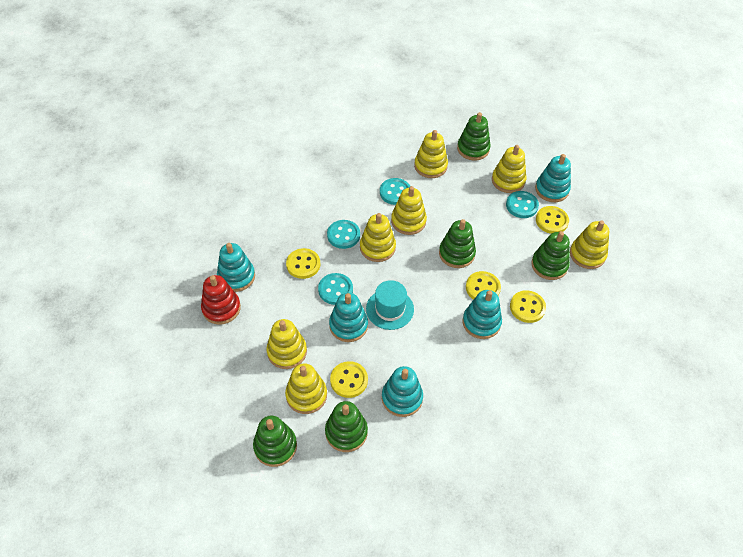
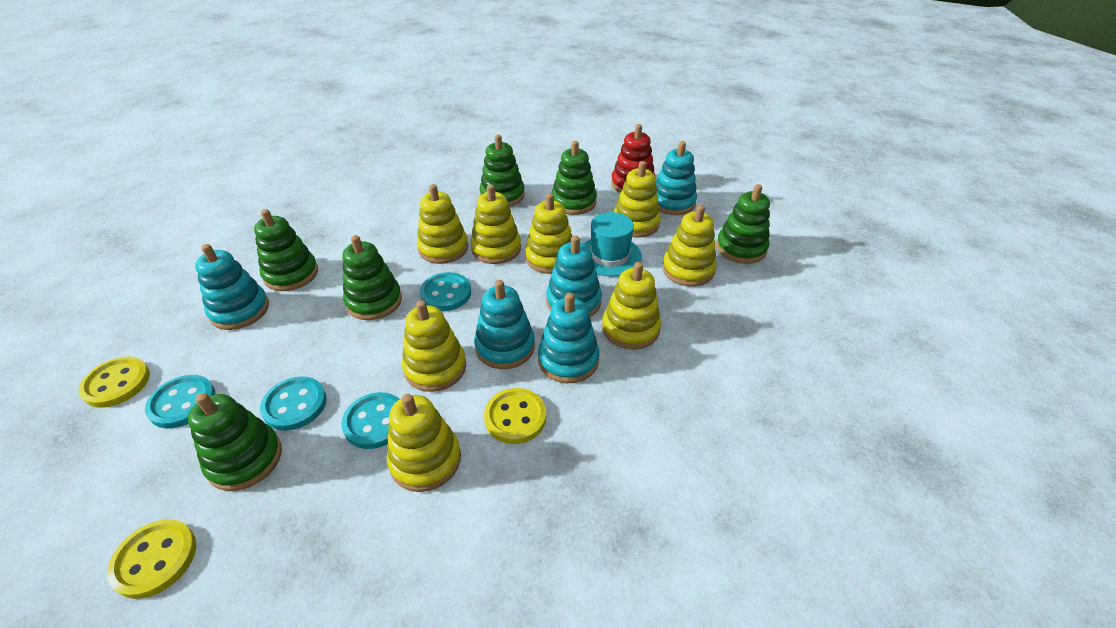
green stacking toy: [253,416,297,467] [325,401,368,452] [439,219,476,268] [457,112,491,161] [531,231,570,280] = 5 -> [188,393,282,491] [254,209,318,291] [342,235,402,320] [480,135,525,207] [552,141,597,215] [716,184,770,264] = 6
yellow button: [286,248,320,279] [330,361,368,398] [466,271,501,300] [510,290,546,323] [536,206,569,234] = 5 -> [78,357,150,408] [107,519,196,599] [484,388,546,444] = 3
yellow stacking toy: [266,319,307,369] [285,363,327,414] [360,213,396,262] [391,186,427,235] [414,130,448,178] [492,145,526,193] [570,220,609,269] = 7 -> [387,394,461,492] [402,300,466,392] [417,184,469,264] [470,185,521,264] [525,193,572,274] [602,262,661,350] [614,161,661,238] [662,205,717,287] = 8

